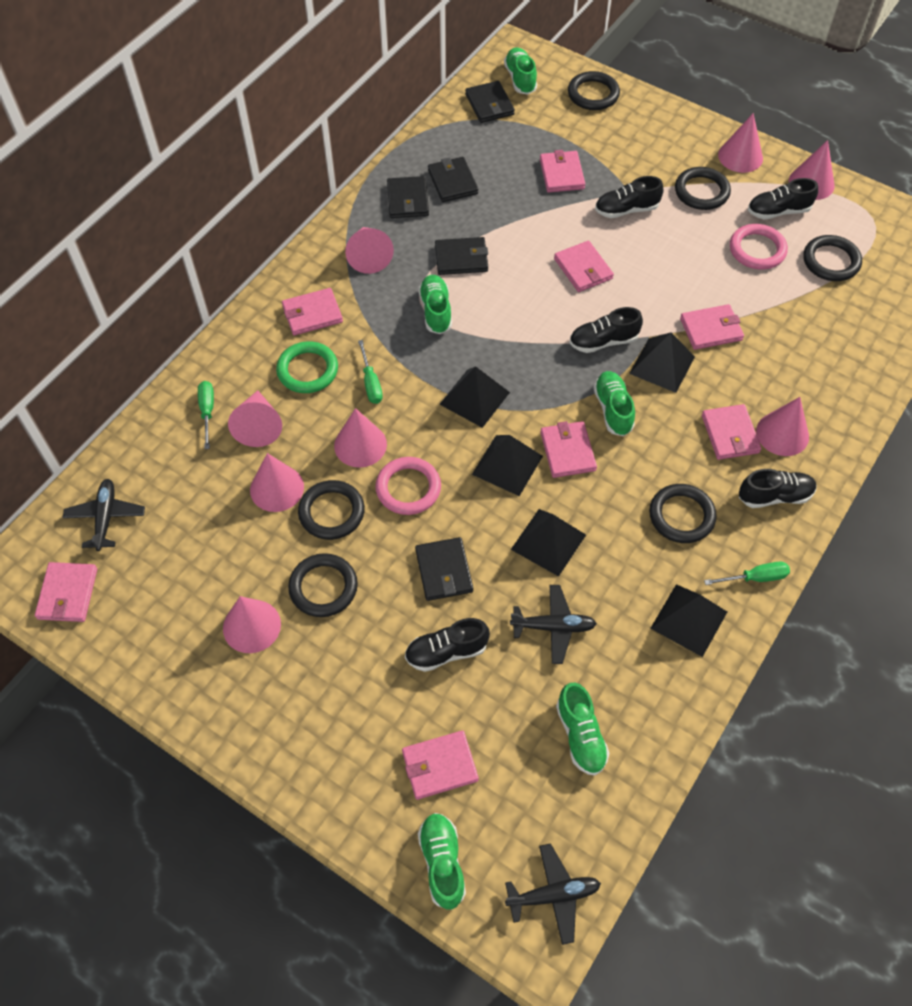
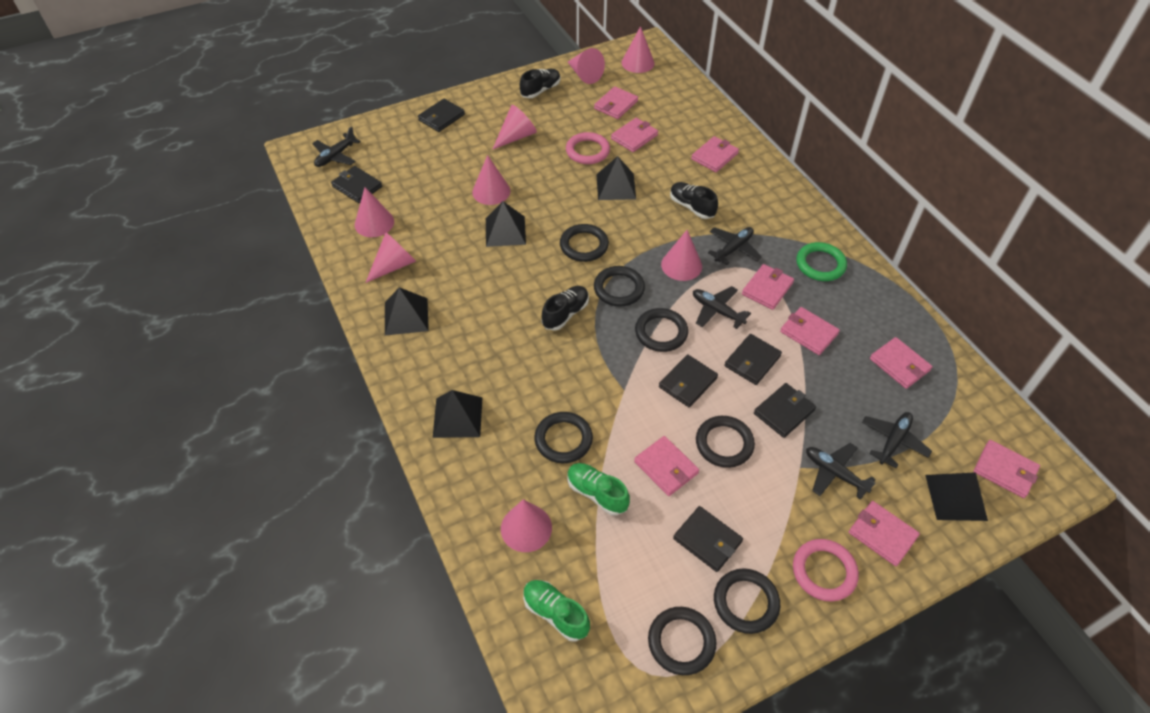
black plane: [63,479,145,551] [505,843,601,945] [510,585,597,664] = 3 -> [312,126,361,167] [693,286,751,329] [708,227,762,265] [806,443,876,500] [862,412,932,468] = 5
black ring: [288,553,358,617] [298,480,365,540] [568,71,620,110] [649,484,717,543] [675,167,731,210] [804,235,862,281] = 6 -> [534,412,593,463] [560,224,609,262] [594,266,645,307] [635,308,688,352] [648,607,716,675] [696,416,755,468] [714,568,780,634] = 7
black shoe: [405,618,490,672] [570,307,643,353] [595,176,663,218] [739,469,817,508] [748,178,818,219] = 5 -> [520,69,560,98] [542,286,589,330] [670,182,718,219] = 3
black wallet: [387,176,429,218] [415,537,473,601] [428,157,478,202] [435,237,488,275] [465,81,515,123] = 5 -> [331,166,382,203] [418,99,465,132] [659,354,718,408] [673,506,743,572] [725,334,782,385] [754,383,816,438] = 6
green screwdriver: [198,381,214,449] [358,340,383,404] [704,562,790,585] = 3 -> none = 0
green shoe: [418,813,466,910] [419,275,452,334] [504,47,537,94] [556,683,610,776] [593,371,635,436] = 5 -> [523,580,590,642] [568,463,630,516] = 2
pink wallet: [35,562,97,622] [282,288,343,335] [402,730,479,800] [540,150,585,192] [540,421,597,478] [554,241,614,292] [680,304,744,350] [702,404,762,460] = 8 -> [594,86,638,119] [611,118,658,152] [634,436,699,496] [691,136,739,172] [742,264,794,310] [780,307,840,355] [849,501,920,566] [870,337,933,389] [973,440,1040,498] = 9

